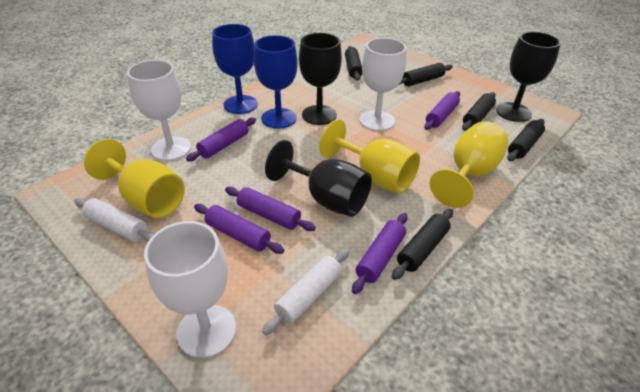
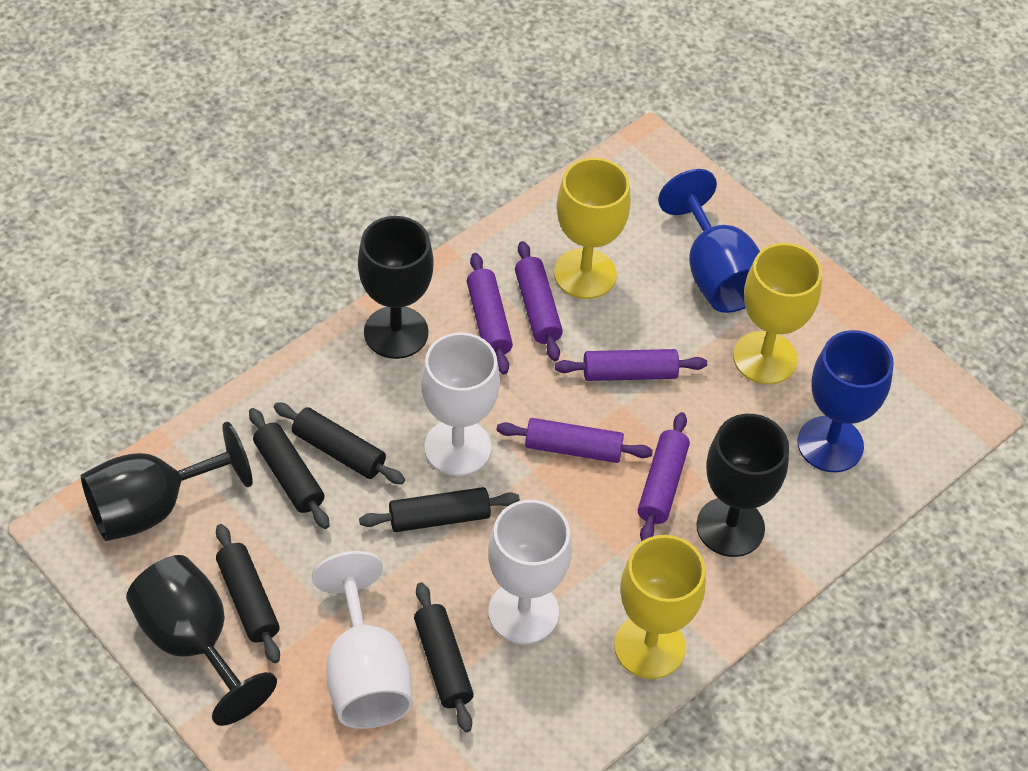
black goblet: [265,140,372,217] [299,33,342,125] [496,32,561,122] = 3 -> [81,422,253,541] [126,555,277,726] [358,216,434,359] [696,414,789,557] = 4
white rolling pin: [74,198,154,242] [262,249,349,335] = 2 -> none = 0

